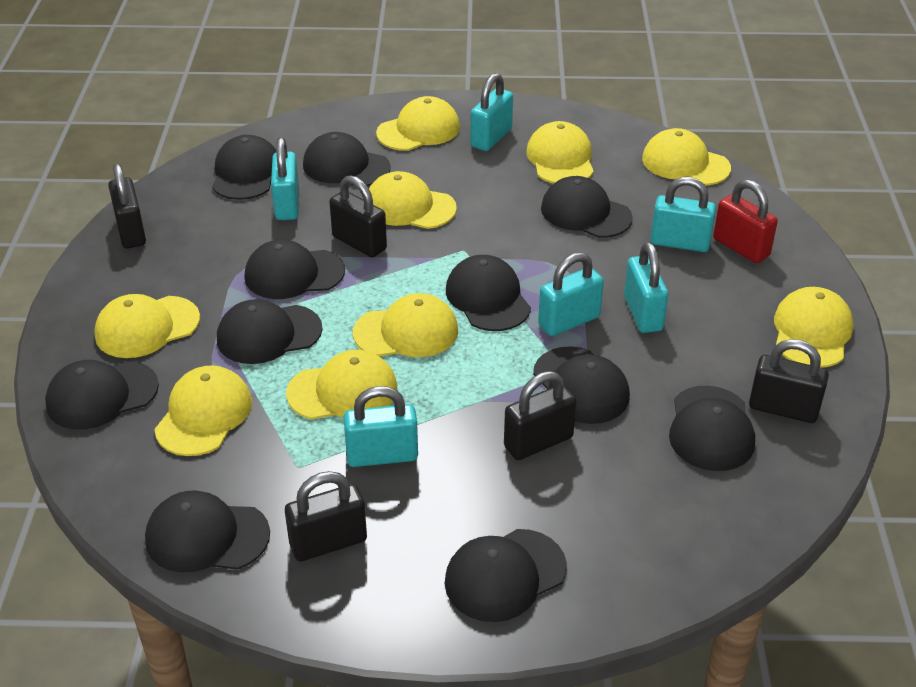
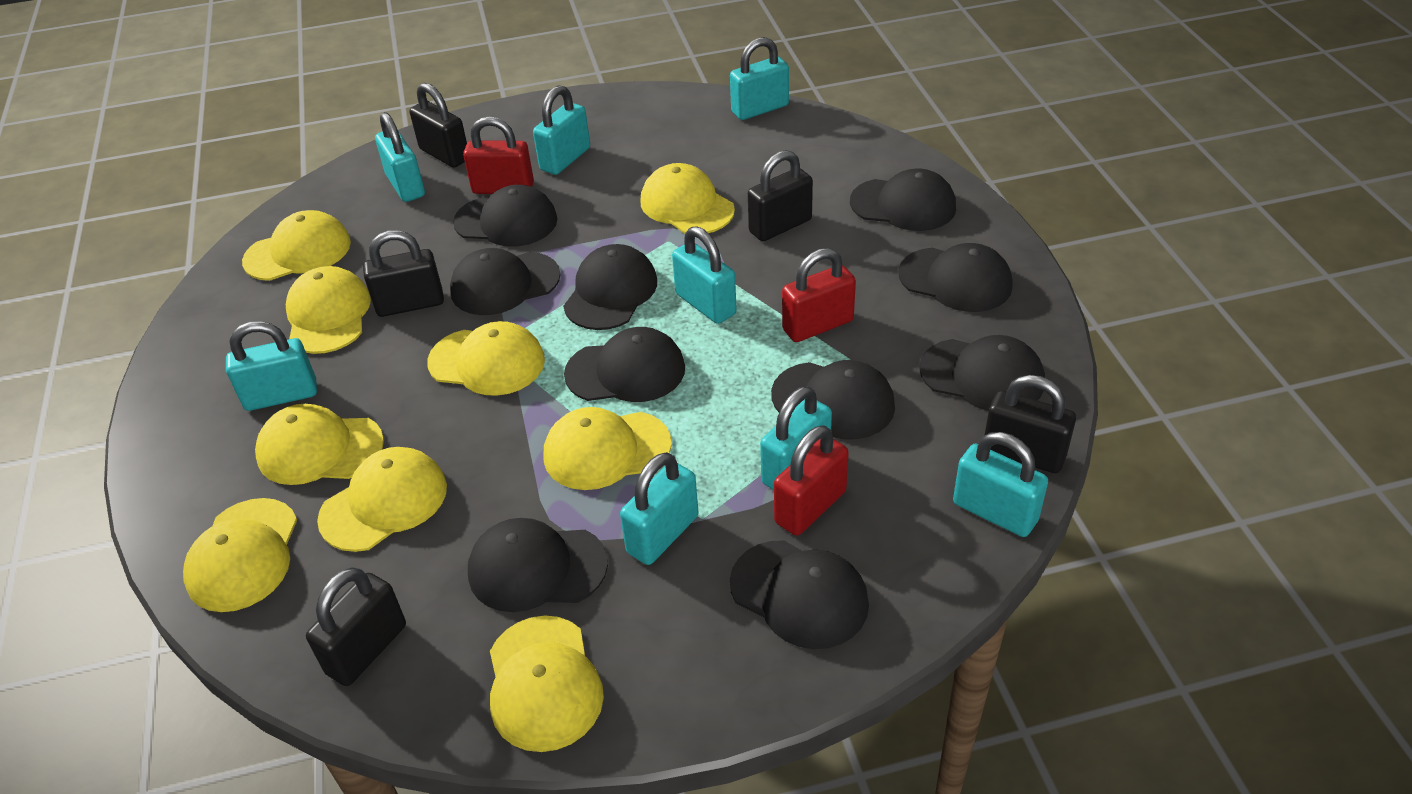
black cap: [45,360,159,430] [145,491,270,572] [212,135,276,200] [217,299,323,364] [244,240,345,299] [303,132,391,186] [445,529,567,622] [446,255,531,331] [533,346,630,424] [541,176,633,238] [669,386,755,471] = 11 -> [450,248,561,315] [453,185,557,247] [468,518,608,612] [563,244,657,330] [564,327,685,402] [730,540,869,649] [771,360,895,439] [850,168,956,231] [898,243,1013,312] [919,335,1045,411] = 10
red padlock: [713,179,778,263] = 1 -> [463,116,534,194] [774,425,849,536] [782,248,856,342] = 3
turquoise padlock: [271,137,299,220] [343,386,418,467] [470,73,513,151] [538,252,604,336] [624,242,668,333] [651,177,716,252] = 6 -> [226,321,317,411] [375,112,425,202] [533,85,590,175] [620,452,699,565] [672,226,737,324] [730,37,789,120] [760,386,832,490] [953,432,1048,537] = 8

